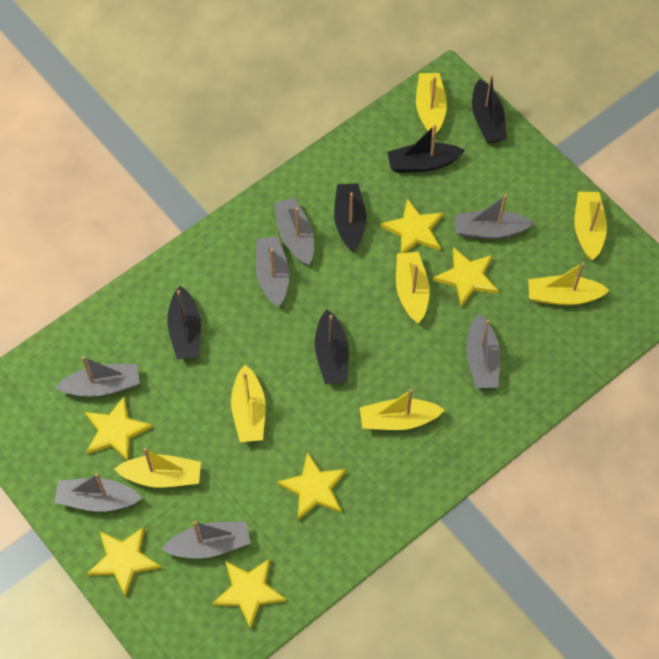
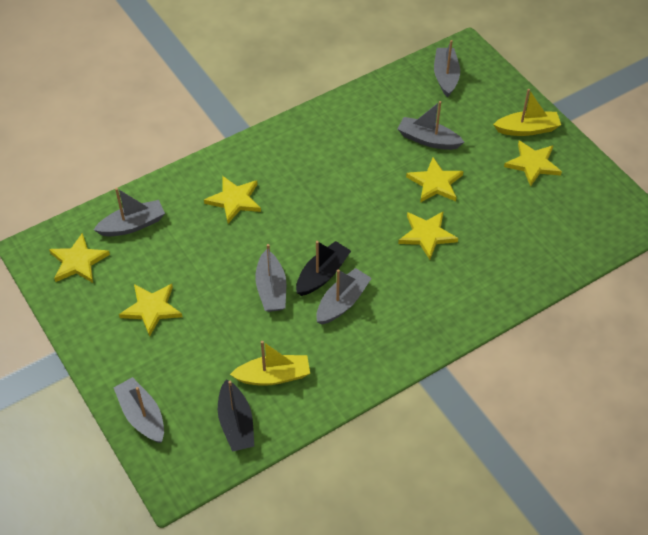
black boat: [167,286,201,359] [315,310,349,384] [334,183,366,252] [387,124,465,173] [472,74,507,143] = 5 -> [218,379,254,452] [296,241,351,296] = 2
grey boat: [54,473,142,512] [55,356,140,397] [162,521,251,559] [256,236,289,307] [274,197,314,266] [455,194,534,239] [466,314,500,388] = 7 -> [93,188,165,237] [114,377,164,443] [255,244,286,312] [316,268,372,325] [398,101,464,150] [434,40,460,97] = 6
yellow boat: [115,448,201,487] [231,365,266,442] [360,389,445,430] [396,252,430,324] [416,73,447,136] [528,262,610,305] [575,192,607,261] = 7 -> [230,341,310,386] [493,89,561,136] = 2

